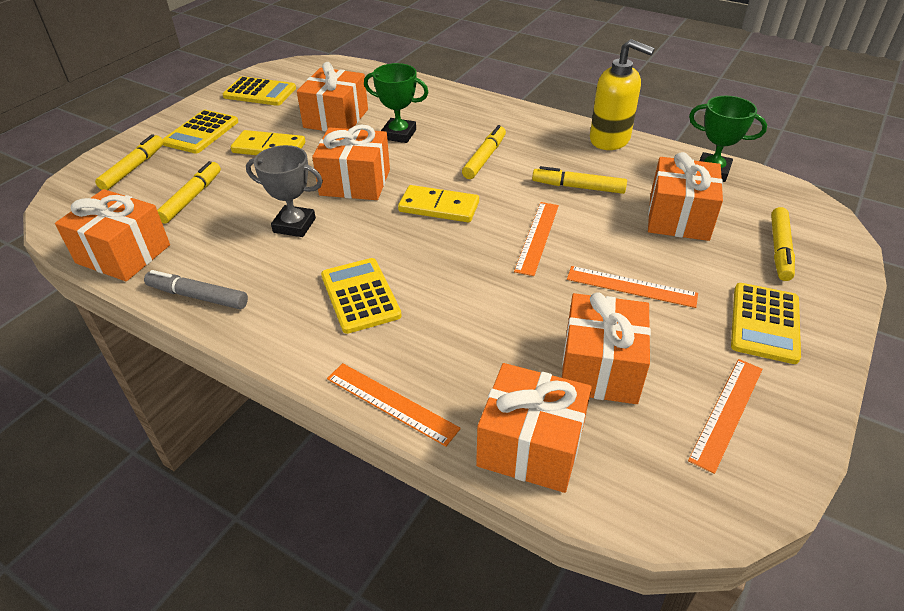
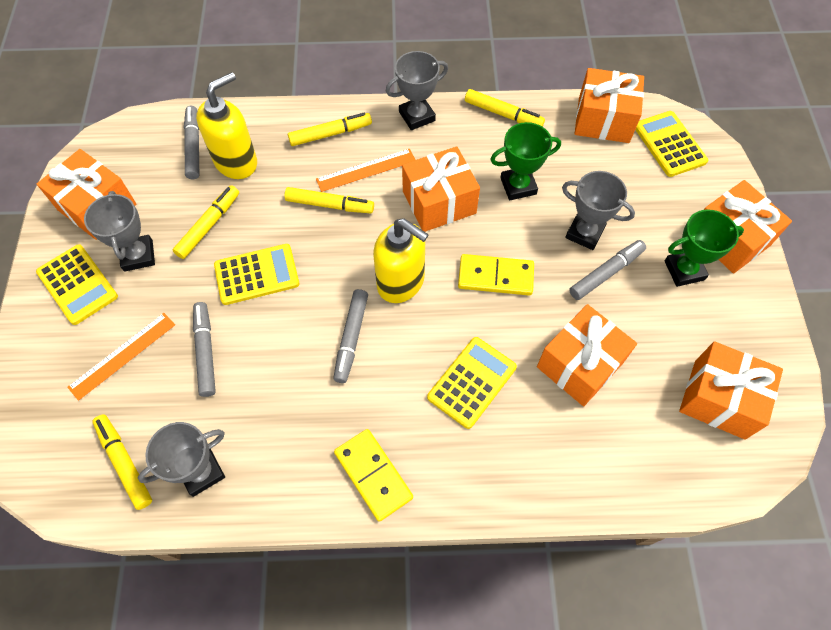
grey marker: [144,270,248,309] = 1 -> [184,106,199,179] [193,302,216,397] [333,289,368,383] [569,240,646,300] = 4
grey trophy: [246,145,323,237] = 1 -> [84,191,155,272] [138,422,225,497] [386,51,448,130] [562,171,635,250] = 4
orange ruler: [327,363,461,447] [514,202,559,276] [567,266,698,308] [688,359,763,474] = 4 -> [67,313,175,401] [316,149,415,192] = 2
yellow soap dispenser: [590,39,655,150] = 1 -> [196,72,257,179] [373,218,429,303] = 2

